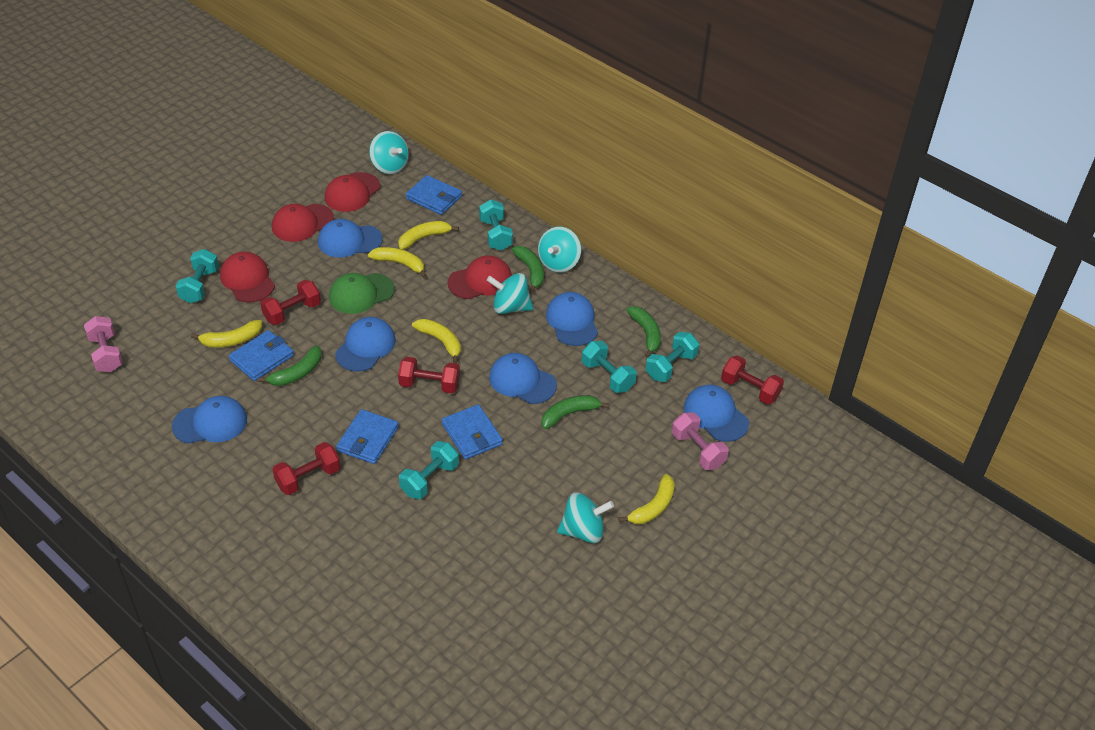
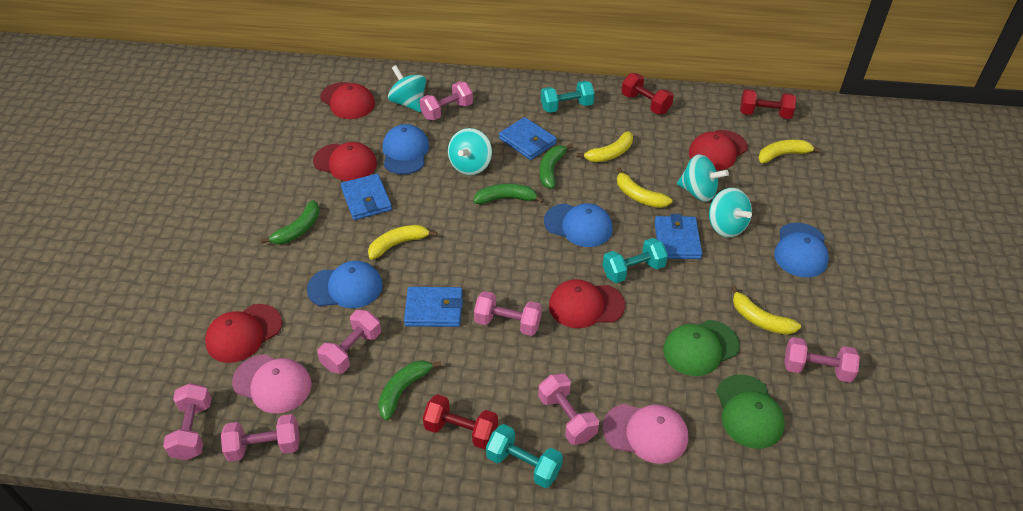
blue cap: [172,396,247,444] [318,219,383,257] [335,317,396,372] [489,353,557,404] [546,292,598,346] [684,385,749,442] = 6 -> [307,261,383,308] [383,124,429,175] [544,203,613,247] [774,223,829,278] = 4
green cap: [329,273,395,314] = 1 -> [663,320,740,376] [716,375,785,449] = 2
pink cap: none = 0 -> [232,354,312,414] [603,404,688,464] = 2
pink dumbbell: [84,316,123,372] [672,412,729,470] = 2 -> [163,383,212,460] [221,414,300,462] [317,310,381,374] [420,82,473,121] [474,291,542,336] [538,373,599,445] [784,337,860,383] = 7
red cap: [220,252,275,303] [272,204,334,242] [325,172,380,212] [448,255,512,299] = 4 -> [205,304,282,363] [313,142,377,181] [320,82,375,119] [549,279,625,328] [689,130,748,171] = 5
red dumbbell: [260,280,321,325] [272,442,340,495] [398,357,460,393] [721,355,784,405] = 4 -> [423,394,498,449] [621,73,674,114] [740,89,796,119] = 3
turquoise dumbbell: [176,249,219,303] [399,441,459,499] [479,199,513,251] [582,341,637,393] [645,332,699,382] = 5 -> [486,424,563,488] [541,81,595,113] [602,238,668,283] = 3

